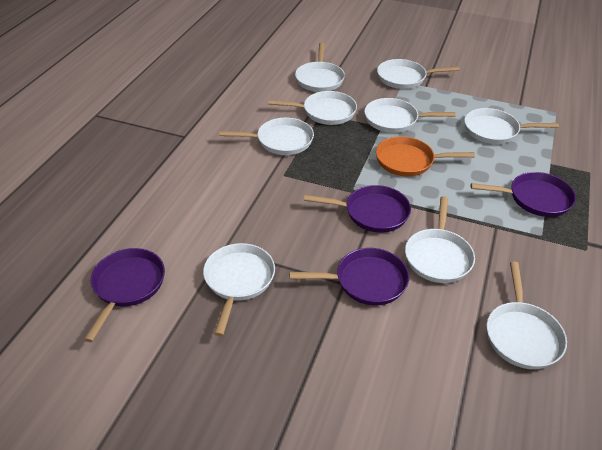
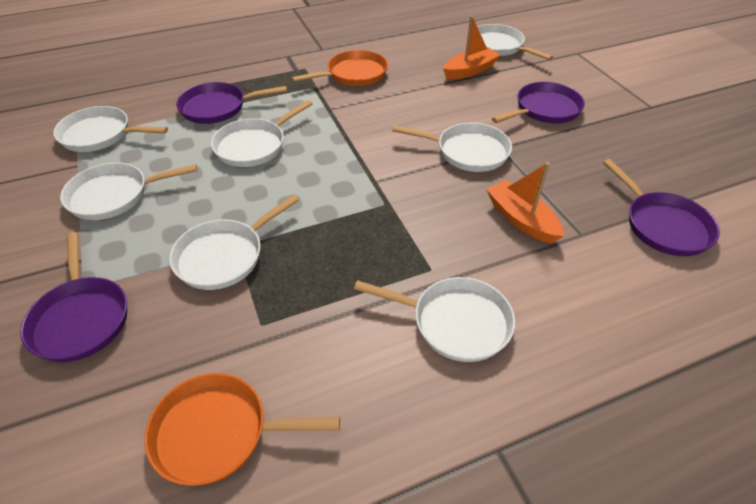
orange boat: none = 0 -> [443,16,500,79] [486,162,564,244] = 2
orange pan: [376,136,475,176] = 1 -> [144,373,340,486] [291,50,388,86] = 2
white pan: [203,243,275,336] [219,118,314,155] [268,91,357,125] [295,42,345,92] [364,98,455,133] [377,59,460,89] [405,196,475,283] [464,108,559,144] [487,261,567,369] = 9 -> [53,106,168,152] [60,163,198,220] [169,195,299,290] [211,100,313,167] [354,277,515,362] [392,123,512,172] [477,24,553,60] = 7

